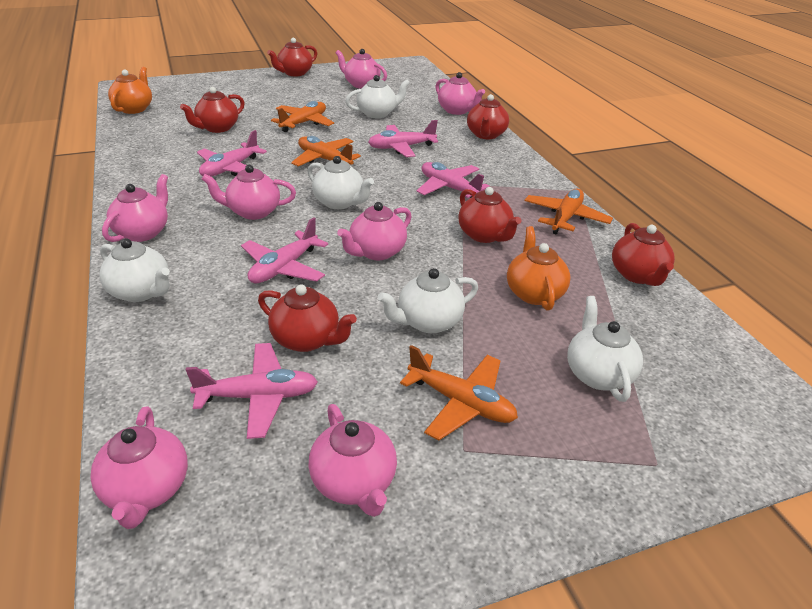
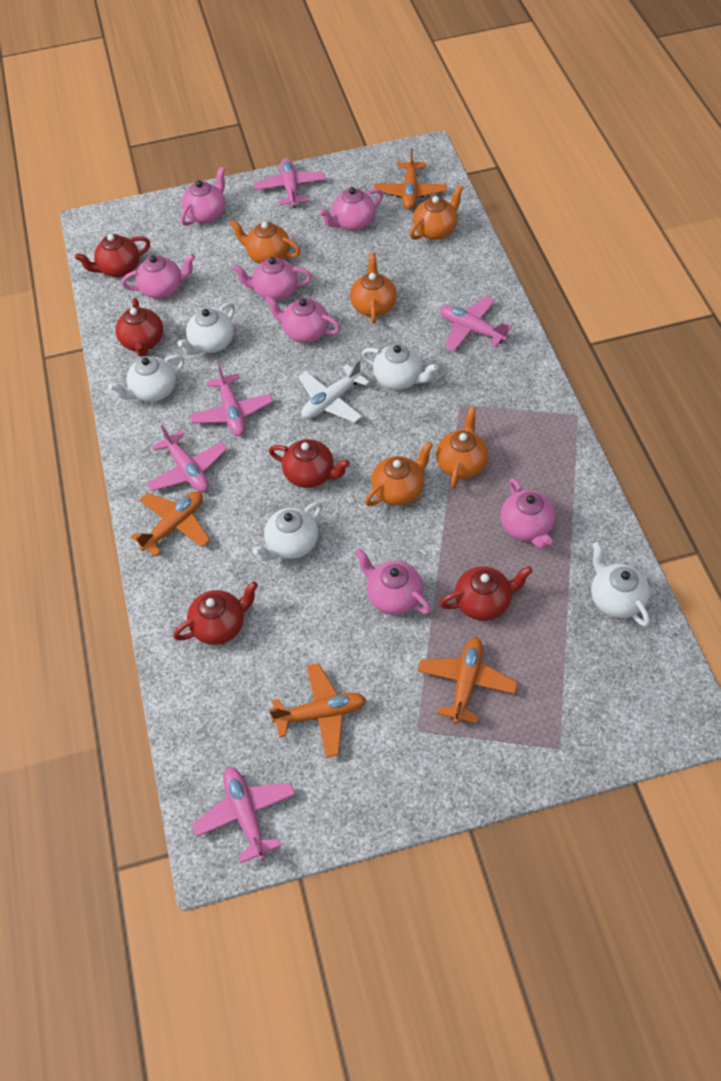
orange teapot: [108,67,152,114] [507,226,570,311] = 2 -> [229,219,300,264] [350,253,397,324] [365,442,433,506] [410,184,464,240] [436,407,488,488] = 5
red teapot: [180,87,244,133] [258,285,357,352] [267,38,317,76] [458,187,521,243] [467,94,509,139] [612,223,675,286] = 6 -> [75,234,150,277] [115,298,163,357] [173,581,258,645] [269,439,350,488] [440,566,533,621] = 5
white plane: none = 0 -> [298,359,370,423] = 1

